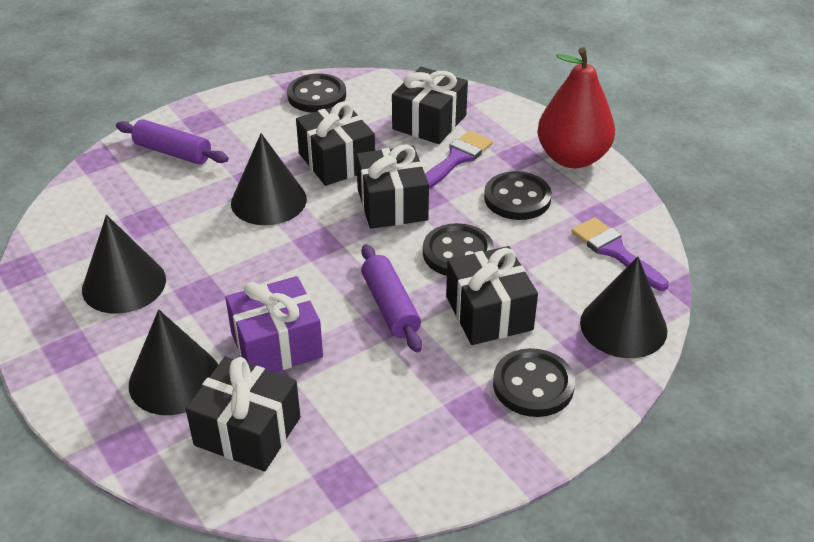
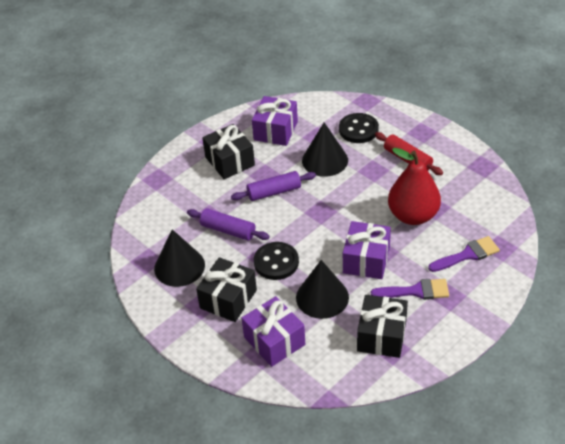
black button: [287,73,346,113] [423,223,494,276] [484,171,552,220] [493,348,575,417] = 4 -> [254,242,299,280] [339,113,379,143] = 2
black cone: [82,215,166,314] [129,309,218,415] [231,133,307,225] [580,256,667,358] = 4 -> [154,229,205,287] [296,260,349,319] [302,122,348,177] = 3
black gift: [186,356,300,471] [296,101,375,186] [356,145,429,229] [392,67,468,144] [446,246,538,345] = 5 -> [196,257,257,322] [202,124,255,179] [357,295,408,358] = 3
purple gift: [225,276,323,372] = 1 -> [242,296,305,367] [252,96,298,146] [343,221,391,279] = 3
red rolling pin: none = 0 -> [375,132,443,175] = 1

